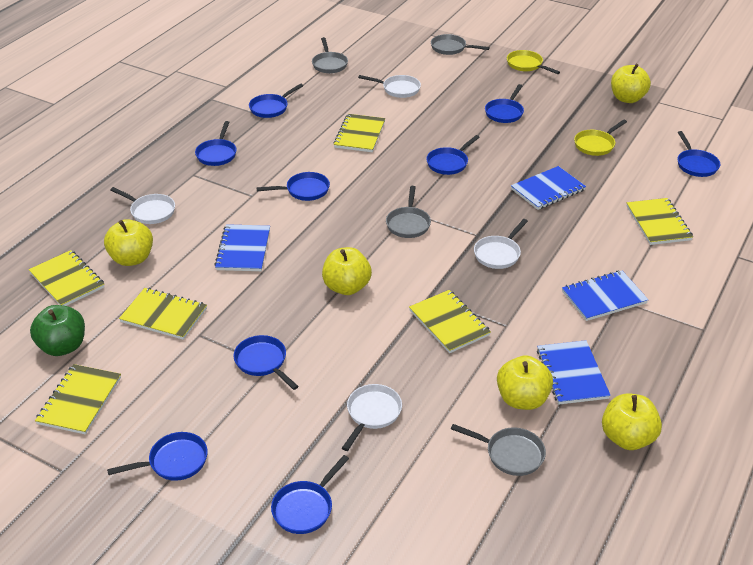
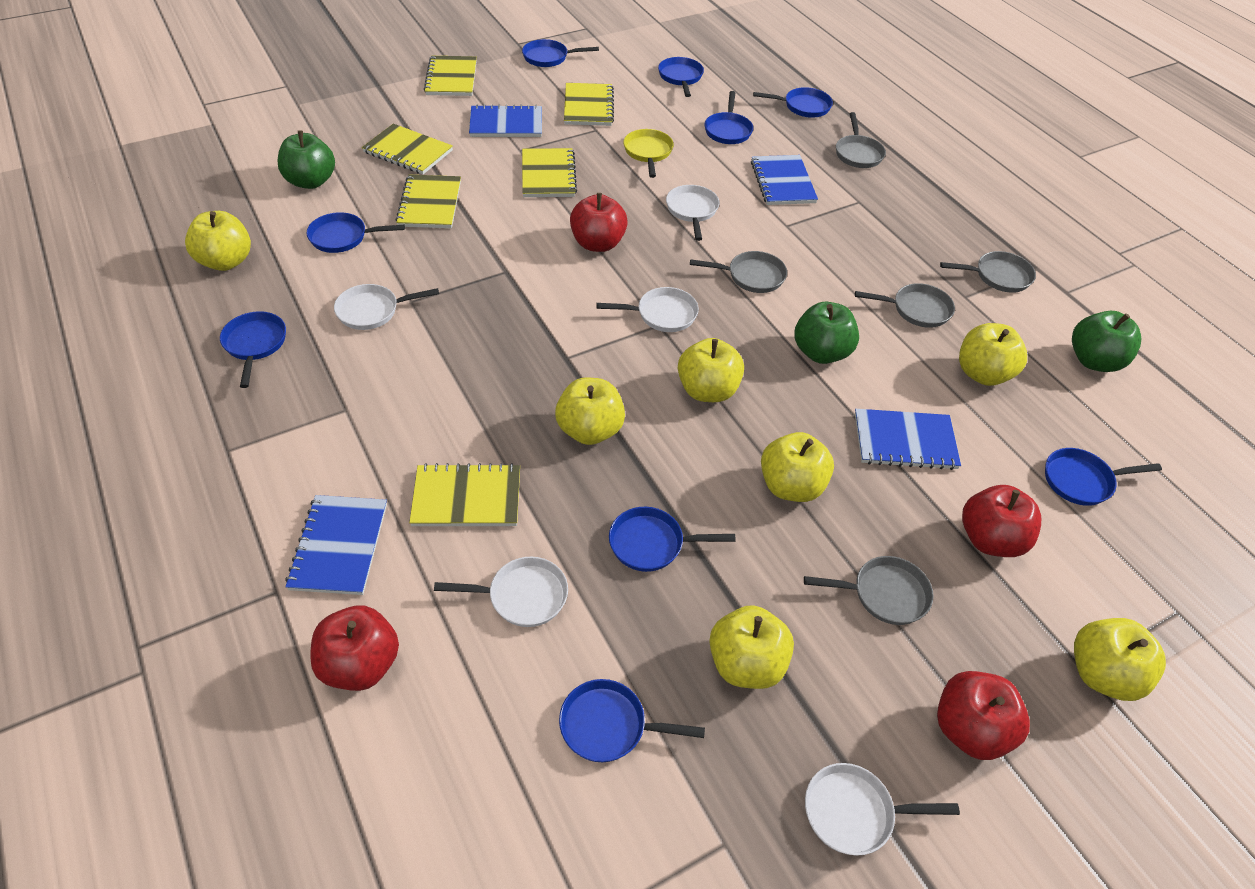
green apple: [30,305,85,356] = 1 -> [277,130,335,189] [794,302,859,364] [1072,311,1141,372] = 3
grey pan: [312,37,348,73] [386,186,431,238] [431,34,490,55] [451,424,546,476] = 4 -> [690,251,787,293] [804,556,934,625] [836,112,886,168] [855,283,955,328] [940,251,1036,293] = 5
red apple: none = 0 -> [310,605,399,691] [570,193,628,252] [937,671,1030,760] [962,485,1041,557] = 4
white pan: [110,187,175,224] [342,384,402,451] [358,75,421,98] [474,219,528,269] = 4 -> [334,284,439,330] [434,557,568,627] [596,287,699,332] [666,185,719,241] [805,763,960,856] = 5
yellow apple: [104,219,153,266] [322,247,372,295] [497,356,553,410] [602,393,662,450] [611,64,651,103] = 5 -> [185,211,251,271] [555,377,625,445] [678,338,744,402] [709,605,794,689] [761,432,834,502] [959,323,1027,386] [1074,618,1166,701] = 7
yellow pan: [507,50,560,74] [574,119,627,156] = 2 -> [623,129,674,178] = 1

